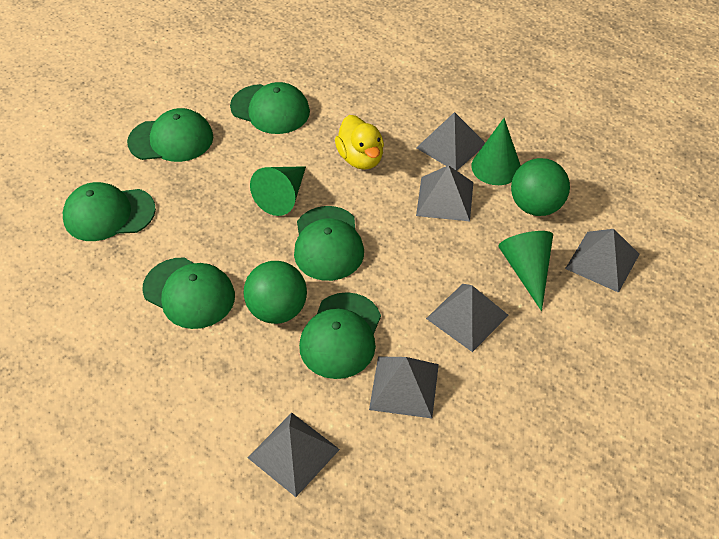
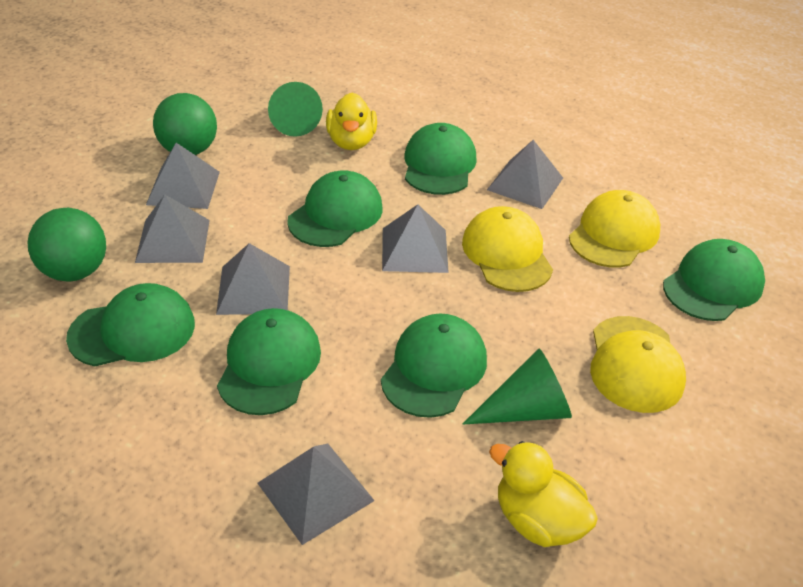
green cone: [250,166,306,216] [471,118,521,185] [498,231,553,311] = 3 -> [268,82,323,137] [463,348,572,424] = 2
yellow cap: none = 0 -> [462,206,553,292] [569,190,660,267] [590,316,686,413] = 3
yellow duck: [335,115,384,170] = 1 -> [326,93,377,150] [489,441,598,547] = 2

